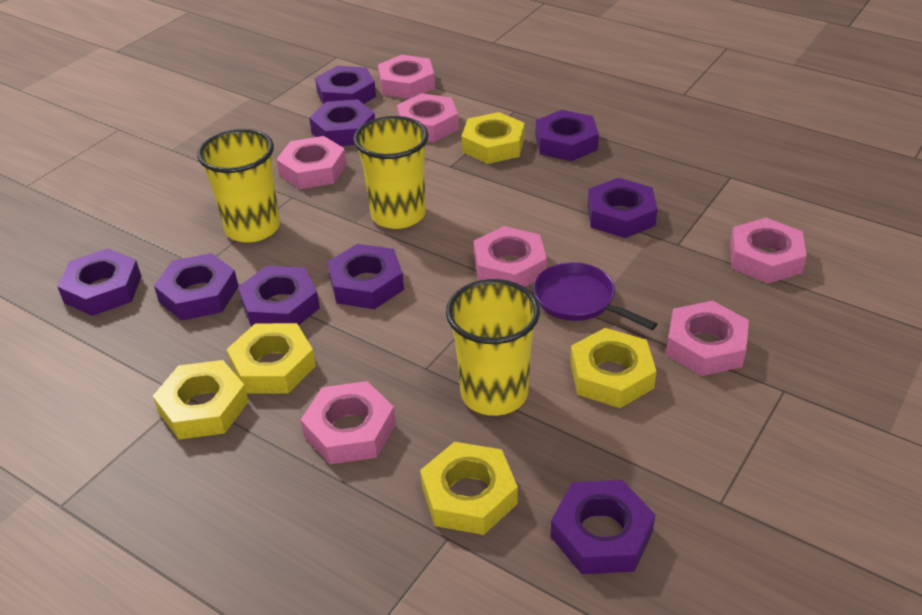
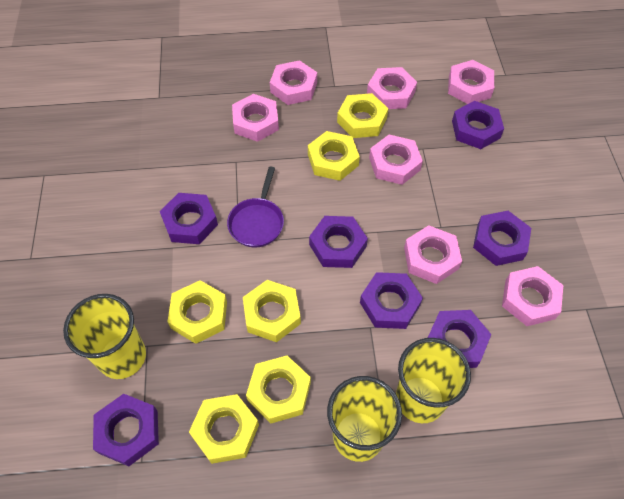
purple nut: [57,248,142,316] [154,253,239,321] [238,266,320,327] [309,99,375,146] [315,66,376,104] [327,244,404,309] [536,110,599,161] [550,480,655,574] [588,178,657,238] = 9 -> [93,394,159,466] [160,193,218,244] [309,216,368,268] [360,272,423,329] [428,310,491,368] [452,101,504,149] [473,211,531,266] = 7
yellow nut: [153,360,249,439] [227,323,316,393] [420,442,518,535] [461,112,525,164] [570,328,657,408] = 5 -> [167,280,227,344] [189,394,259,464] [243,280,301,342] [246,356,311,424] [308,131,360,181] [337,93,388,138] = 6

